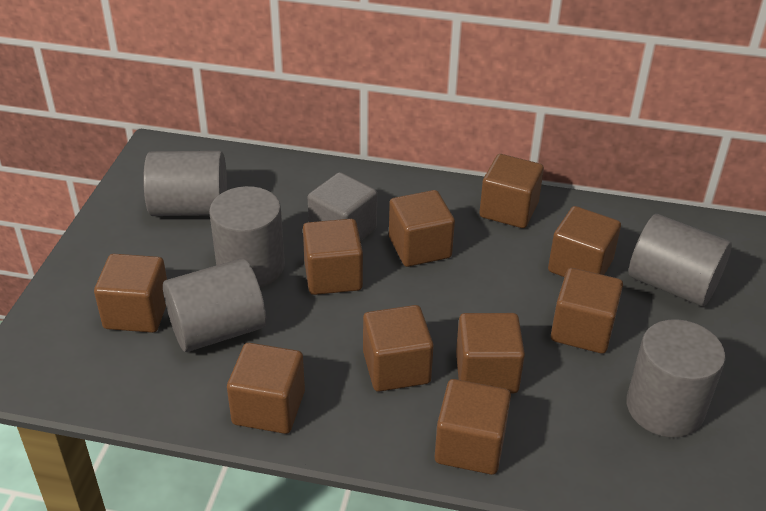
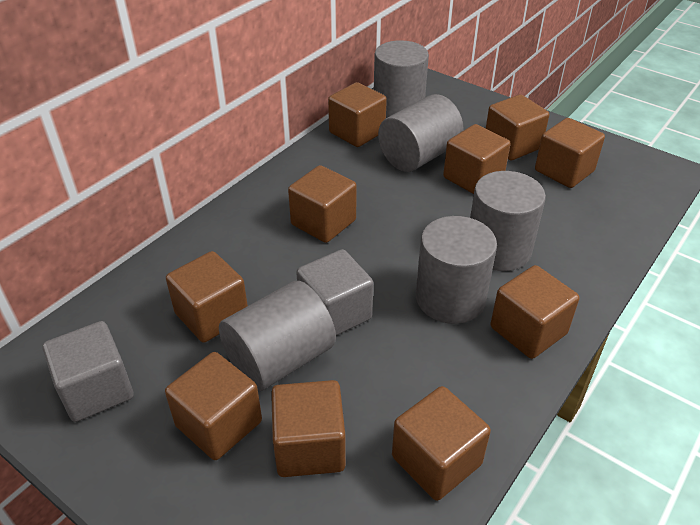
grey cube: [308,172,377,241] = 1 -> [42,321,134,422] [296,249,373,336] = 2

